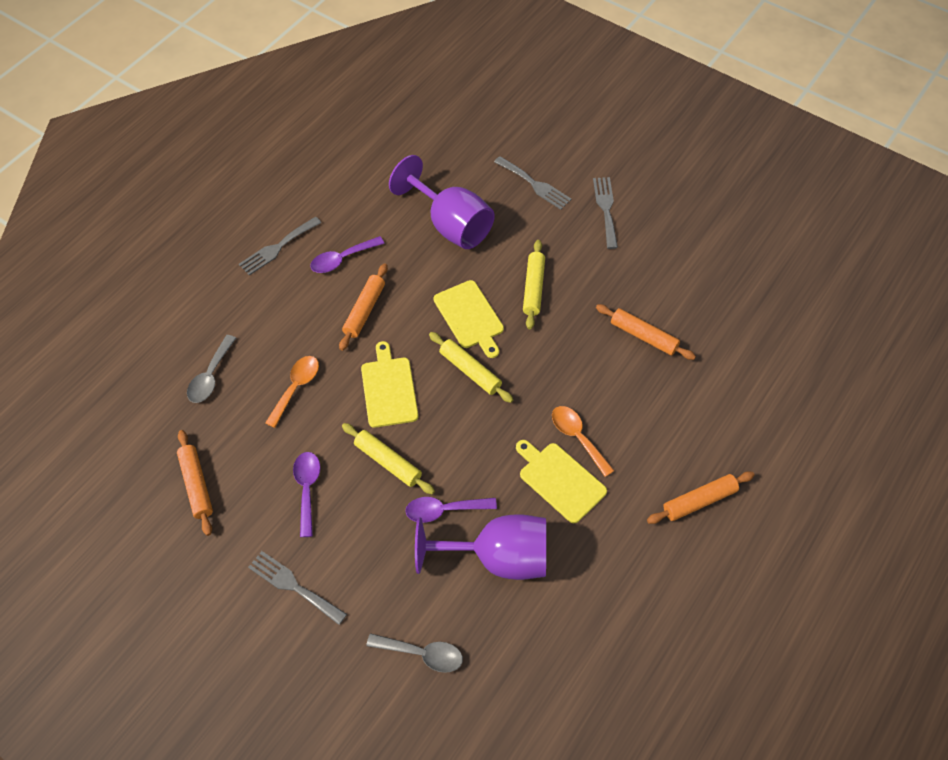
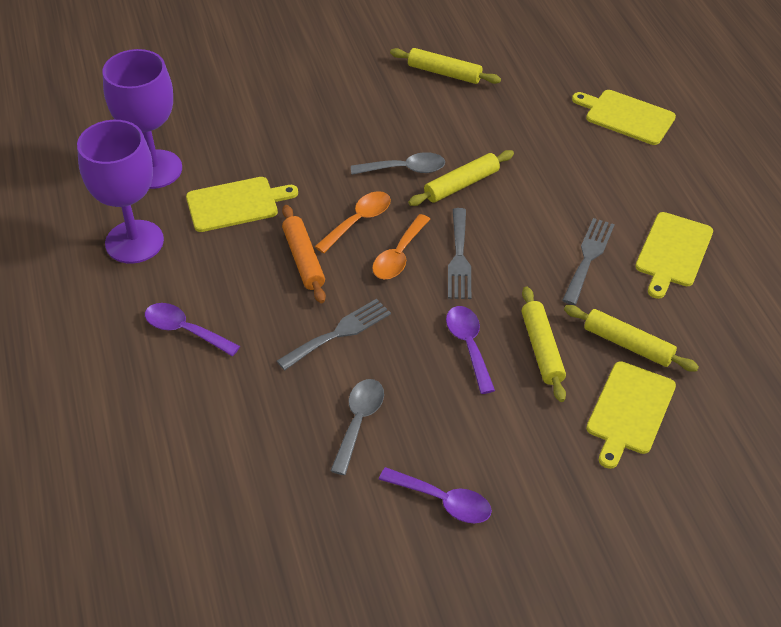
grey fork: [239,217,321,276] [248,551,347,625] [494,156,572,210] [593,177,618,249] = 4 -> [277,299,391,370] [448,208,471,299] [562,218,615,305] = 3
orange rolling pin: [177,430,213,536] [339,263,388,351] [596,304,696,360] [647,471,755,524] = 4 -> [282,205,326,303] = 1
yellow cutting board: [361,341,418,428] [433,280,504,358] [516,440,607,523] = 3 -> [186,177,298,232] [572,90,676,145] [586,361,676,469] [635,212,713,299] = 4
yellow rolling pin: [342,423,435,494] [429,332,513,403] [523,240,545,329] = 3 -> [390,48,501,84] [408,150,514,206] [522,286,566,402] [564,305,699,372] = 4

